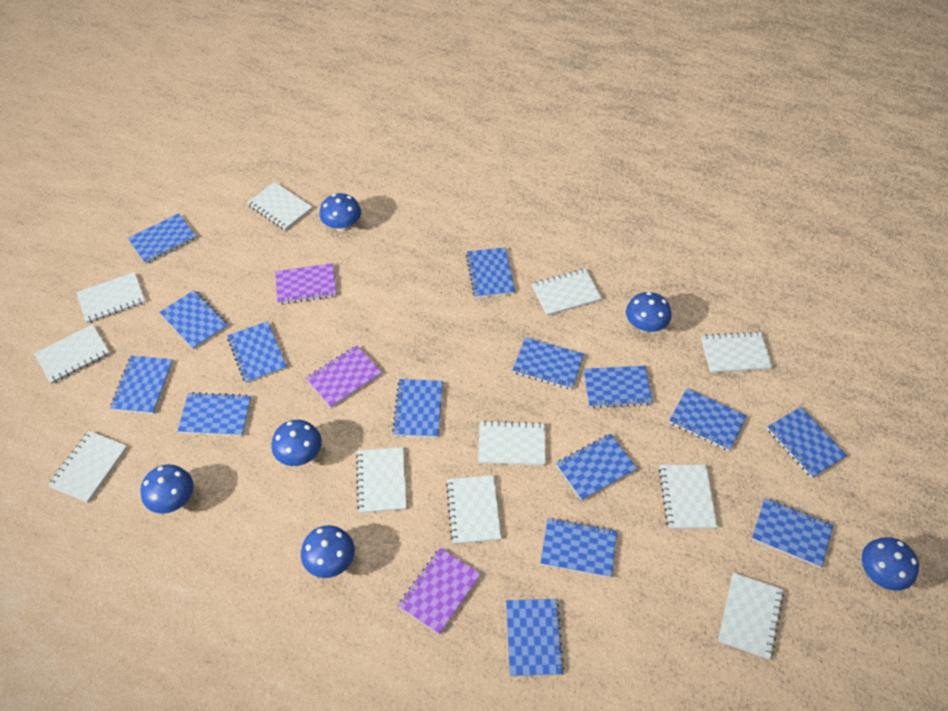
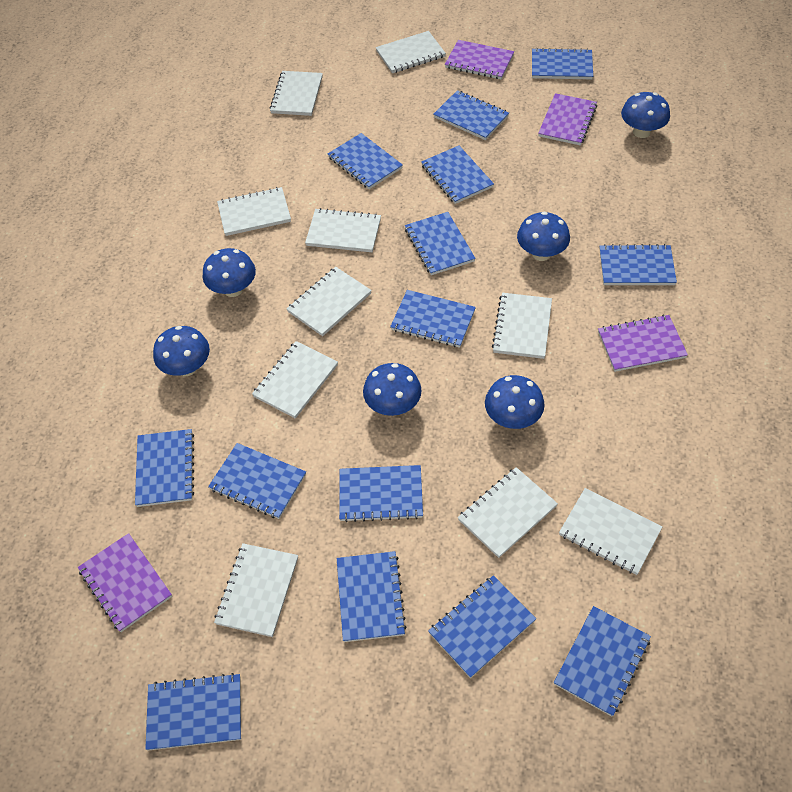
blue notebook: [110,356,173,414] [128,213,197,264] [159,290,228,350] [178,392,251,436] [227,321,287,384] [392,379,443,438] [466,247,515,298] [506,599,564,676] [512,337,584,390] [540,518,617,578] [556,434,637,501] [583,366,653,408] [669,388,747,451] [752,498,833,568] [767,407,847,478] = 15 -> [135,429,194,507] [145,673,241,750] [208,443,306,519] [328,133,403,189] [337,551,407,642] [339,465,423,522] [390,290,476,348] [405,212,476,275] [421,146,494,204] [428,575,536,678] [433,90,509,140] [532,48,593,79] [554,606,651,717] [599,244,677,285] = 14
purple notebook: [275,263,337,305] [306,345,382,408] [398,548,481,635] = 3 -> [78,533,172,632] [445,40,514,79] [538,93,597,145] [598,315,688,372] = 4
white notebook: [34,324,110,384] [48,431,127,503] [76,272,146,323] [247,182,312,231] [356,447,407,513] [446,475,501,544] [478,421,545,465] [532,269,602,316] [659,465,717,529] [701,331,772,373] [718,573,784,660] = 11 -> [214,543,298,637] [217,187,291,236] [252,341,338,419] [270,71,323,116] [286,267,372,336] [305,208,381,252] [376,31,446,73] [458,467,558,558] [492,293,552,359] [559,488,662,575] = 10

